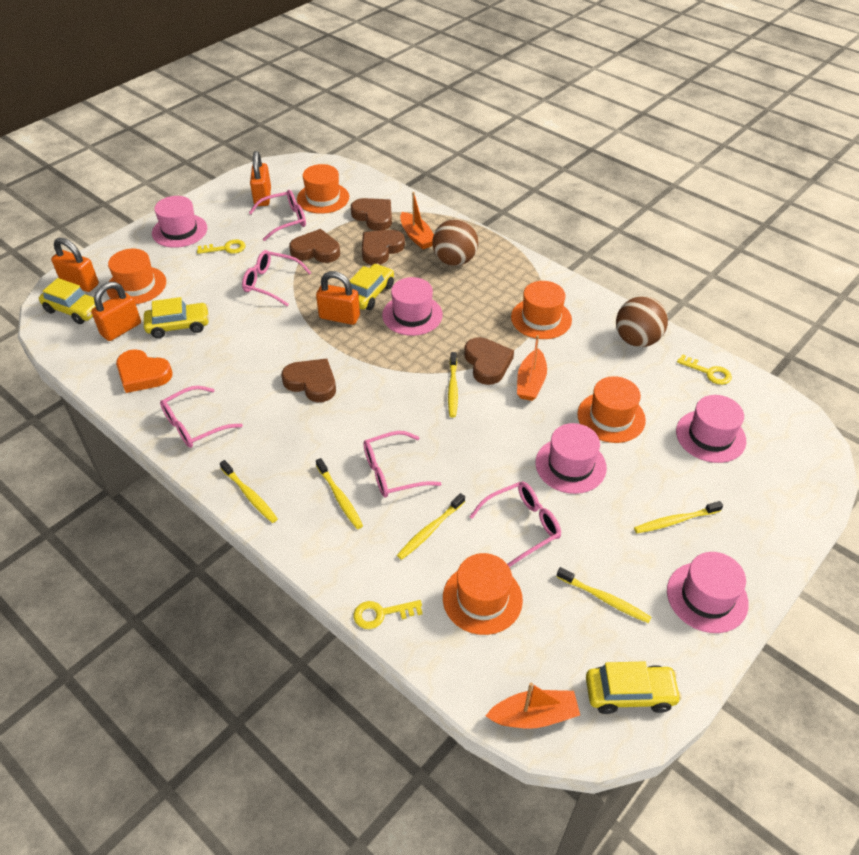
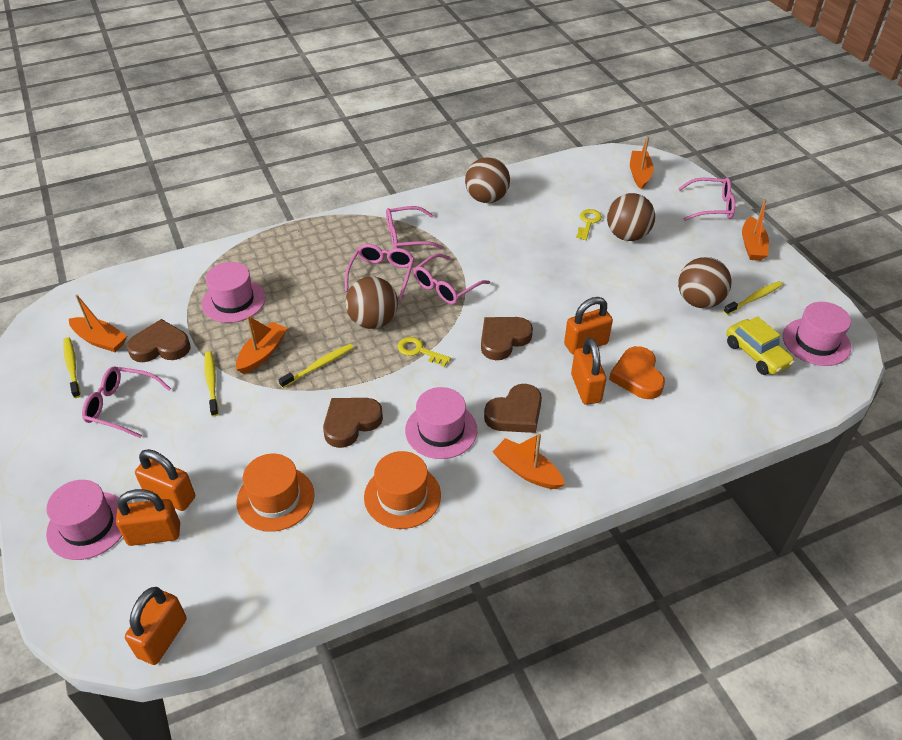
brown ball: [432,219,478,266] [616,296,668,347] = 2 -> [345,276,398,329] [465,157,510,203] [607,193,655,241] [678,257,731,308] = 4
brown heart: [281,359,336,402] [289,229,340,263] [351,198,392,231] [362,230,405,265] [464,337,514,385] = 5 -> [127,319,191,362] [323,398,383,448] [481,317,533,360] [484,384,542,433] = 4
orange boat: [400,192,434,249] [486,682,580,729] [517,335,547,401] = 3 -> [69,295,127,352] [236,315,287,374] [493,433,565,489] [630,136,654,190] [742,199,769,261] = 5
orange hat: [107,249,166,304] [297,164,349,214] [443,553,523,635] [511,281,572,339] [577,376,646,443] = 5 -> [236,454,315,532] [364,451,441,529] = 2
orange padlock: [51,238,99,292] [91,282,141,341] [250,151,271,206] [316,271,360,325] = 4 -> [116,489,180,546] [125,587,187,665] [135,449,195,511] [564,297,613,354] [571,337,606,405] = 5
pink hat: [152,196,207,248] [382,277,443,336] [535,423,607,494] [667,552,749,633] [676,395,746,463] = 5 -> [46,480,122,560] [202,262,266,323] [405,387,477,459] [783,302,851,366] = 4
yellow car: [39,278,96,324] [144,297,209,338] [349,264,394,310] [586,661,682,714] = 4 -> [726,316,795,375] = 1
yellow key: [197,239,245,254] [354,600,423,629] [677,354,732,385] = 3 -> [398,337,451,367] [576,209,602,240] = 2
yellow toothbrush: [220,460,278,523] [316,458,363,529] [397,493,465,560] [448,352,458,418] [557,567,652,623] [634,501,723,533] = 6 -> [63,337,81,398] [204,351,218,416] [279,344,354,388] [723,281,783,315] = 4

